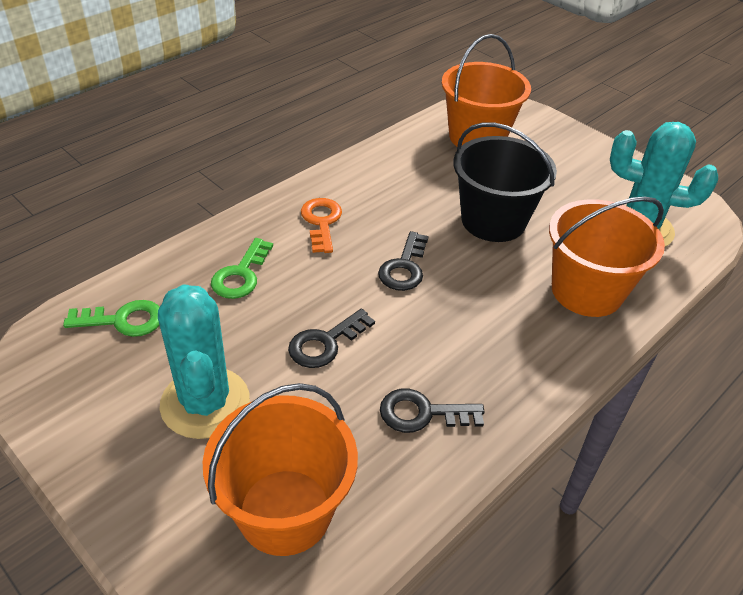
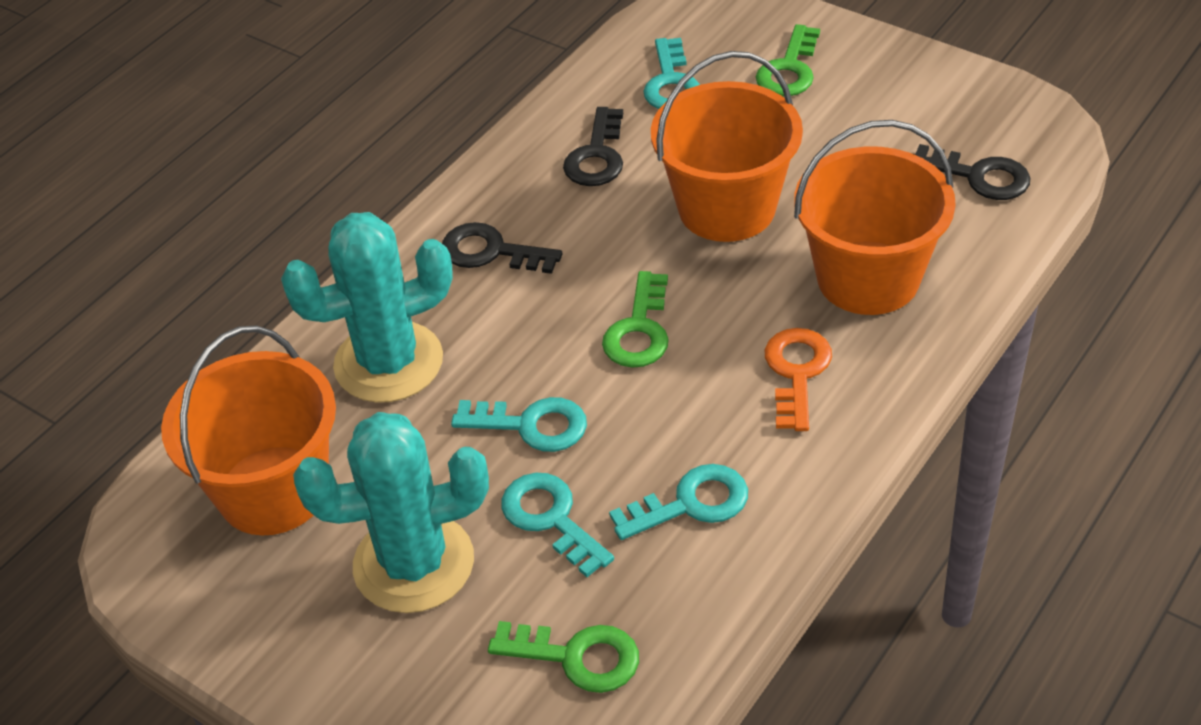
black bucket: [453,122,557,242] = 1 -> none = 0
green key: [63,300,160,337] [211,238,273,299] = 2 -> [488,621,639,693] [602,271,669,368] [756,24,820,96] = 3
turquoise key: none = 0 -> [451,397,587,452] [501,473,614,577] [609,464,748,540] [643,38,700,109] = 4

